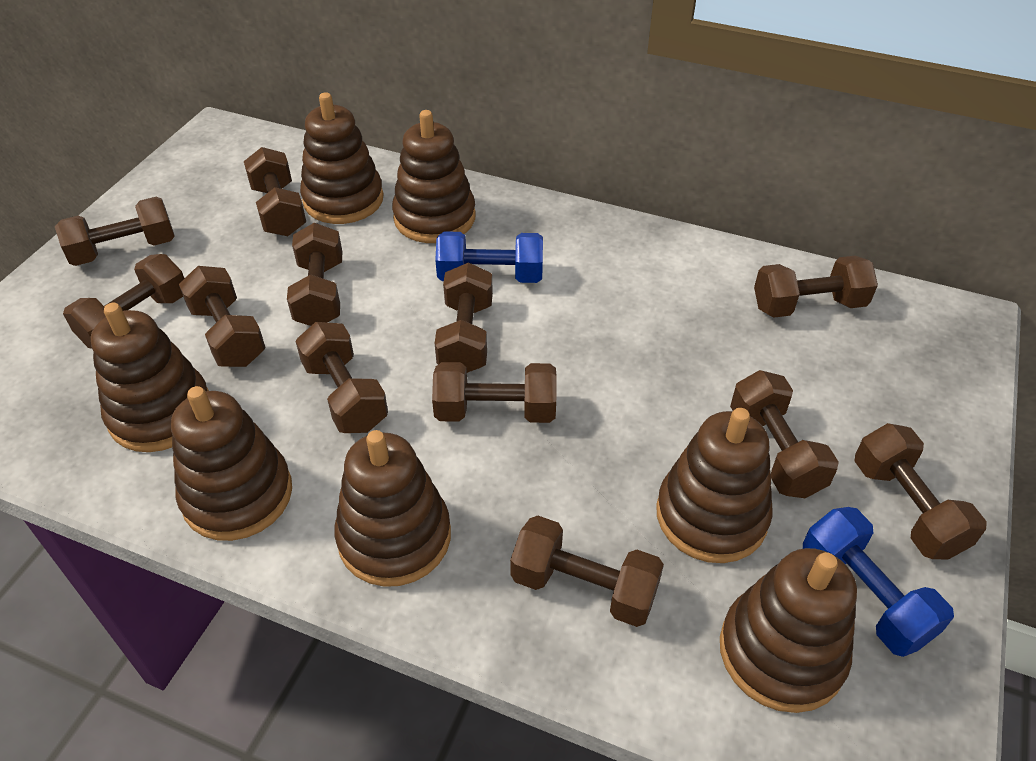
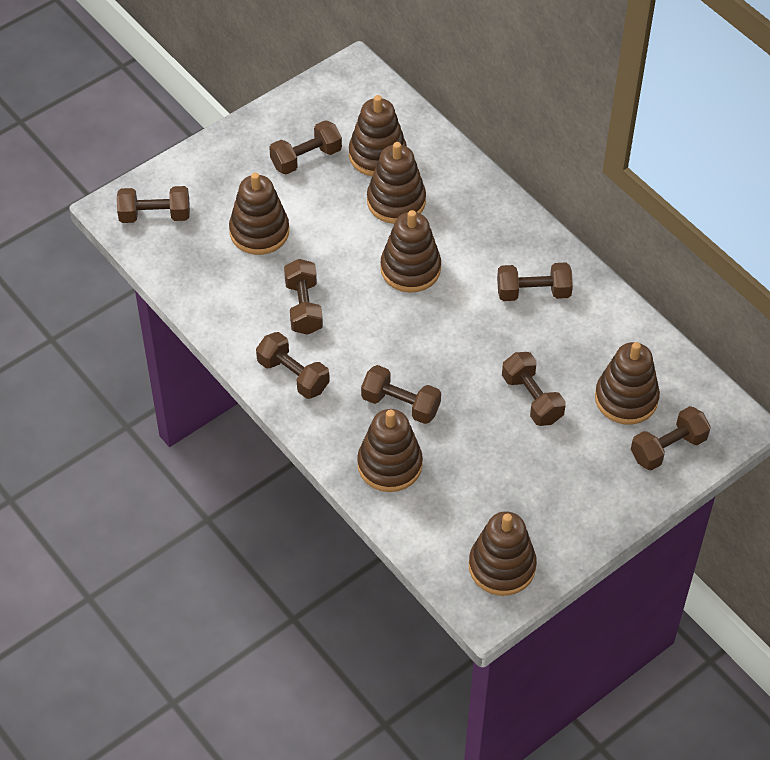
blue dumbbell: [435,231,543,283] [803,507,954,657] = 2 -> none = 0
brown dumbbell: [55,197,175,266] [63,254,184,348] [179,266,266,367] [244,147,306,236] [287,223,342,326] [296,322,388,433] [432,362,557,423] [435,262,493,373] [510,516,664,627] [730,370,839,498] [754,256,878,318] [855,423,987,560] = 12 -> [117,186,190,223] [256,332,330,399] [269,120,342,174] [284,259,323,335] [361,365,441,424] [497,263,573,301] [502,352,566,426] [631,406,711,470] = 8

